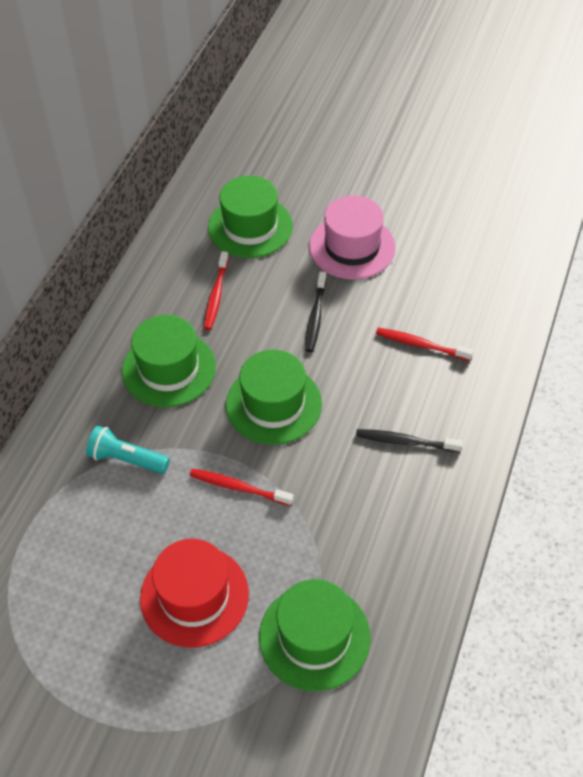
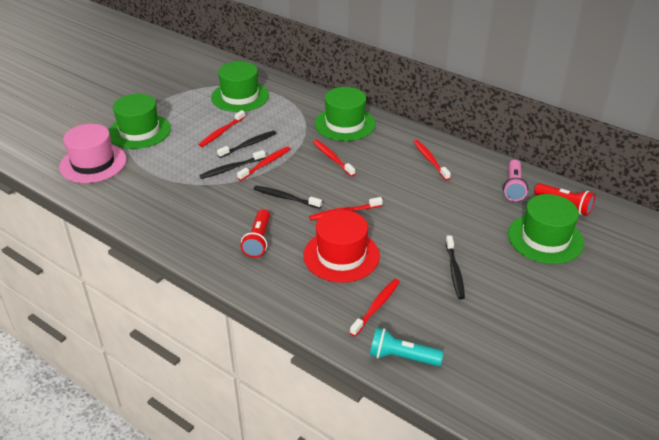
black toothbrush: [306,271,326,352] [356,429,463,452] = 2 -> [199,150,266,179] [217,130,276,158] [253,186,322,209] [445,235,465,299] = 4
pink flashlight: none = 0 -> [503,160,528,201] = 1
red flashlight: none = 0 -> [241,209,270,258] [534,183,595,216] = 2
red toothbrush: [190,469,294,506] [204,251,229,330] [376,328,474,361] = 3 -> [199,110,245,147] [237,146,290,181] [309,197,383,221] [313,140,355,177] [350,279,400,336] [414,140,451,180] = 6

